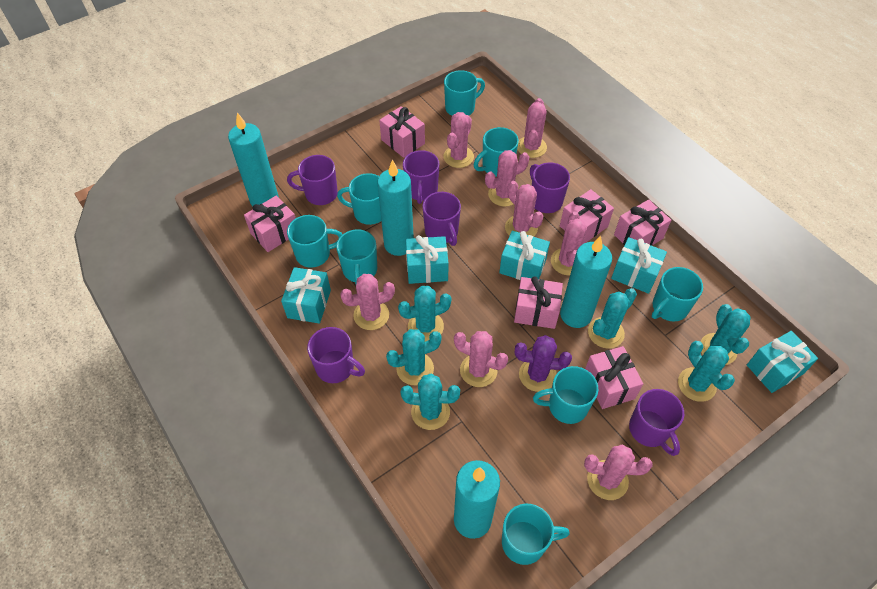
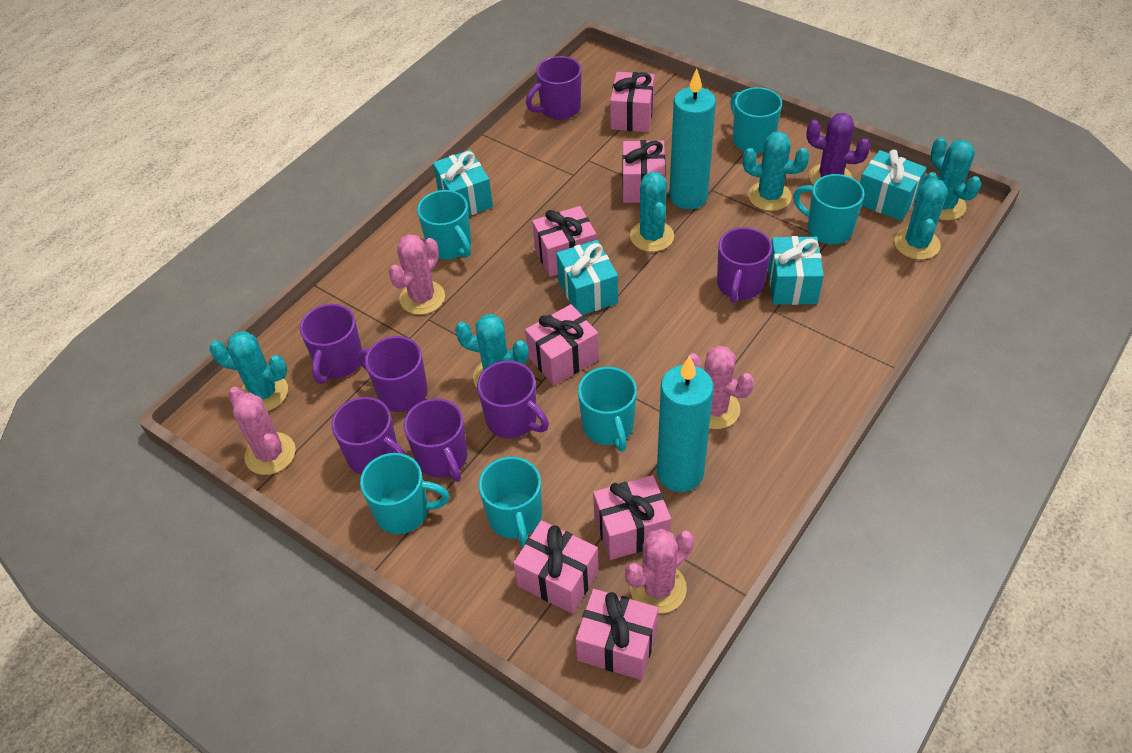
pink cactus: [340,274,395,330] [443,112,474,168] [454,331,508,387] [485,150,529,207] [505,181,544,237] [517,98,547,158] [551,211,587,275] [584,444,652,500] = 8 -> [228,387,296,475] [389,234,445,315] [625,528,694,614] [685,346,754,429] = 4
pink gift: [244,196,296,252] [379,106,425,158] [514,276,563,329] [560,189,614,244] [585,346,643,409] [614,200,671,246] = 6 -> [513,520,599,614] [525,304,599,386] [532,206,597,277] [576,589,658,680] [593,475,671,560] [610,72,655,132] [622,140,665,203] = 7
purple mug: [287,155,338,205] [307,327,365,383] [403,150,439,204] [422,192,461,246] [530,162,570,213] [629,389,684,456] = 6 -> [300,304,362,384] [331,397,406,475] [358,336,428,412] [404,398,467,482] [477,361,549,438] [526,56,581,120] [717,227,772,303] = 7
turquoise candle: [228,113,279,206] [377,159,414,256] [454,460,500,539] [560,236,612,328] = 4 -> [657,355,714,492] [669,69,716,209] = 2
turquoise gift: [281,267,331,324] [406,235,449,284] [499,231,550,280] [611,237,667,294] [747,331,818,393] = 5 -> [433,150,493,216] [556,240,618,315] [768,236,824,305] [860,149,927,221] = 4
turquoise mug: [287,215,343,268] [336,229,377,284] [337,173,381,225] [444,70,485,116] [474,127,519,177] [502,504,570,565] [533,366,598,424] [652,267,703,321] = 8 -> [360,453,450,534] [417,190,471,259] [478,457,542,548] [578,367,637,452] [730,87,782,153] [793,174,865,244] = 6

